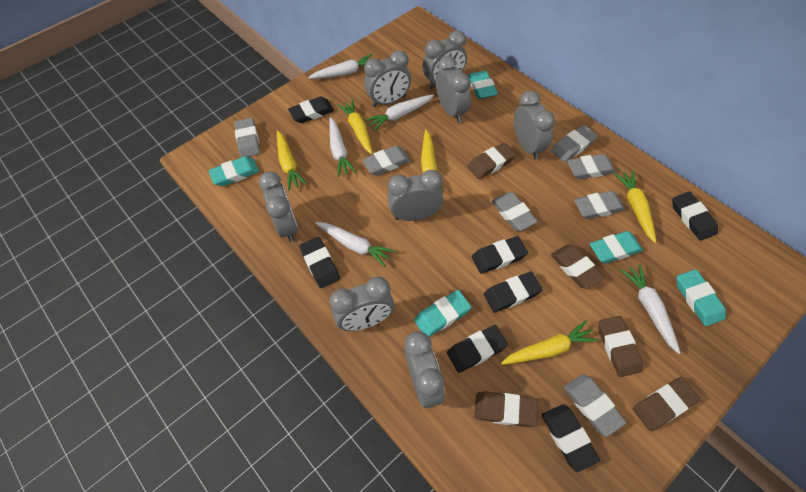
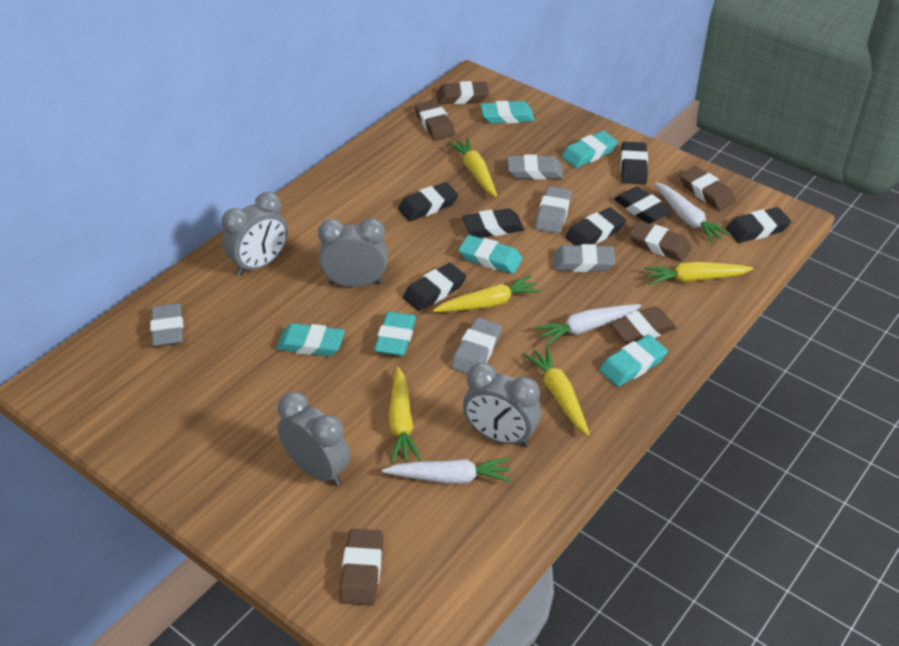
brown eraser: [468,142,516,179] [474,391,538,427] [551,244,605,289] [598,316,643,377] [633,377,700,431] = 5 -> [339,529,383,606] [415,100,455,140] [436,81,489,104] [610,306,677,344] [629,220,692,262] [680,166,736,211] = 6
grey clock: [259,171,298,242] [329,277,394,331] [364,50,411,107] [388,170,443,221] [405,331,445,408] [422,30,467,89] [436,56,471,122] [514,90,555,160] = 8 -> [222,192,288,276] [277,392,350,486] [318,218,387,287] [463,362,541,447] = 4
grey eraser: [235,118,260,157] [362,146,411,175] [492,192,538,231] [551,125,598,162] [564,374,626,437] [567,154,616,179] [574,191,625,219] = 7 -> [150,303,184,347] [451,318,502,374] [507,155,563,179] [535,186,572,234] [553,244,616,272] = 5
turquoise eraser: [208,156,259,186] [414,290,471,337] [468,70,498,99] [590,231,643,264] [677,269,726,326] = 5 -> [276,323,345,356] [374,312,416,356] [458,235,523,274] [480,101,534,124] [562,131,618,168] [600,335,668,387] = 6
white carrot: [308,54,375,79] [315,222,395,267] [329,117,356,177] [365,94,434,131] [621,264,680,354] = 5 -> [382,458,511,484] [535,304,641,346] [655,182,730,243] = 3

